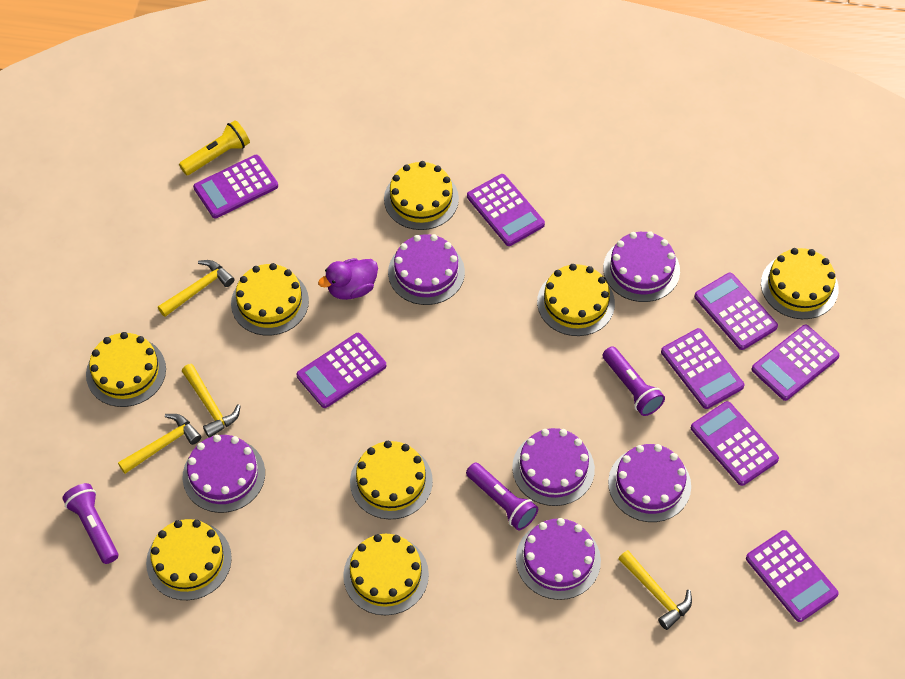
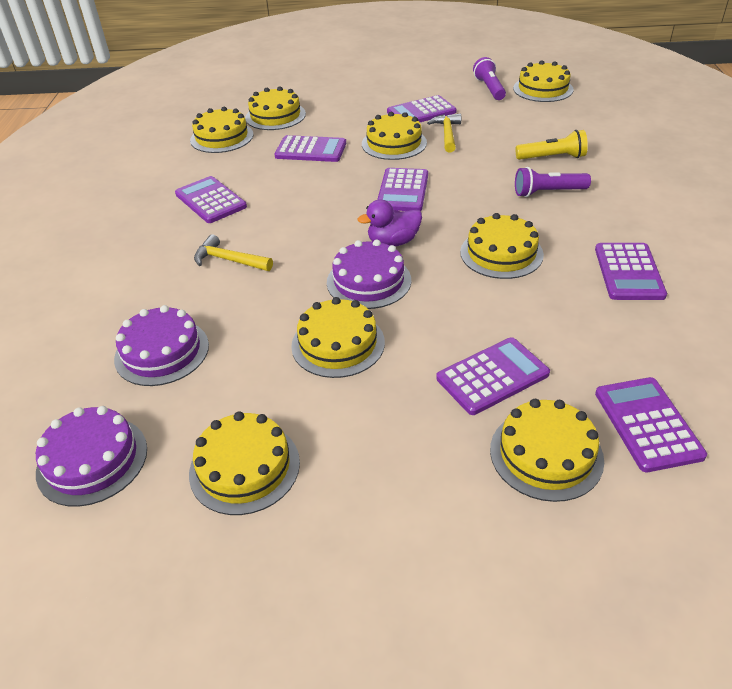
purple cake: [182,435,265,513] [388,234,465,305] [512,428,595,506] [516,518,601,600] [603,231,680,302] [608,444,691,522] = 6 -> [36,406,147,507] [114,305,209,386] [327,239,411,309] = 3
purple calculator: [193,155,278,218] [296,333,387,408] [467,174,545,246] [661,328,744,409] [691,401,779,486] [694,273,778,350] [746,530,839,622] [751,325,839,401] = 8 -> [175,176,247,223] [274,135,346,162] [377,168,428,211] [387,95,457,122] [436,337,550,415] [595,243,667,300] [595,377,707,472] = 7
purple flashlight: [62,483,118,564] [466,463,538,530] [602,346,665,416] = 3 -> [473,57,506,100] [515,167,591,197] = 2
yellow hammer: [118,414,201,474] [158,260,234,317] [182,364,240,438] [618,550,692,630] = 4 -> [194,234,273,271] [427,114,461,152] = 2

